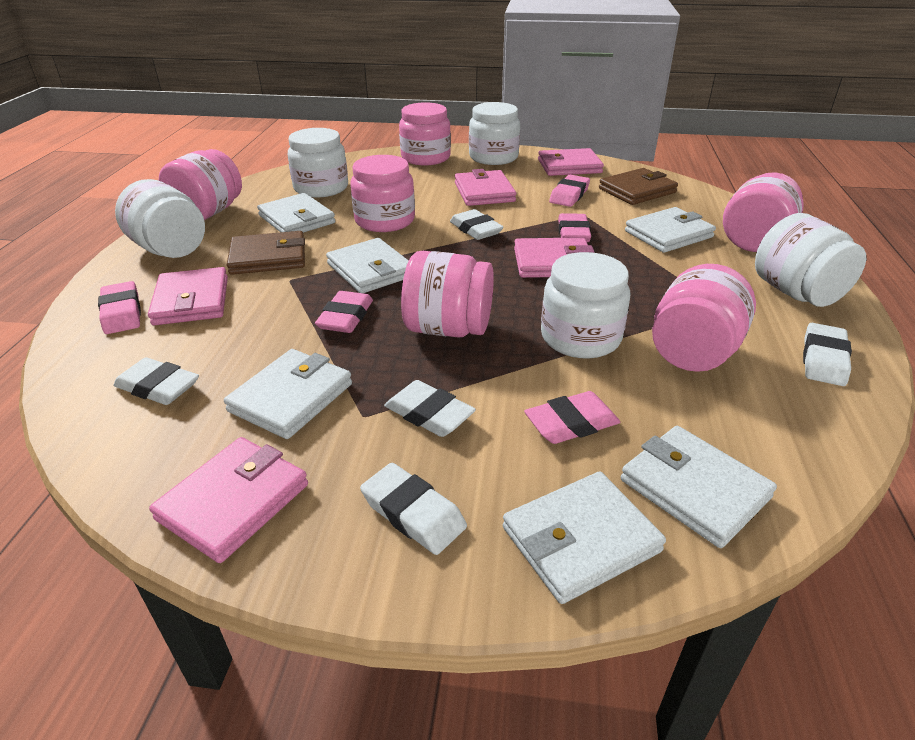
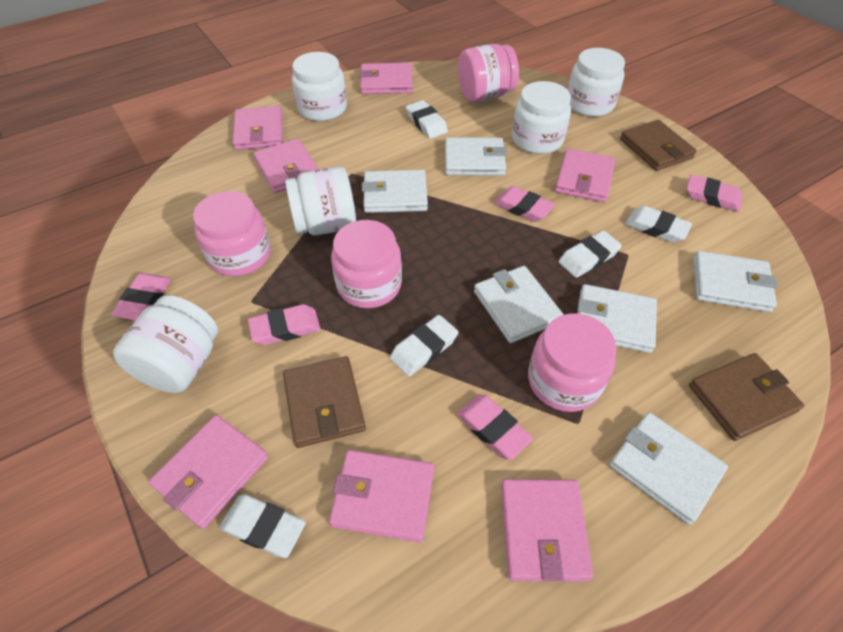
brown wallet: [227,231,305,275] [599,168,678,205] = 2 -> [283,356,366,448] [620,120,697,171] [689,353,804,441] = 3
pink jar: [159,149,242,220] [350,155,415,232] [399,102,451,165] [401,251,494,338] [652,264,756,372] [723,172,804,252] = 6 -> [193,191,271,276] [331,220,402,308] [458,44,519,102] [528,314,616,412] = 4
pink wallet: [148,267,228,325] [149,437,308,563] [455,169,516,206] [514,237,595,278] [538,148,604,176] = 5 -> [149,415,269,529] [233,106,283,150] [253,139,319,193] [329,450,434,542] [359,63,413,94] [501,479,593,582] [555,148,615,202] = 7

